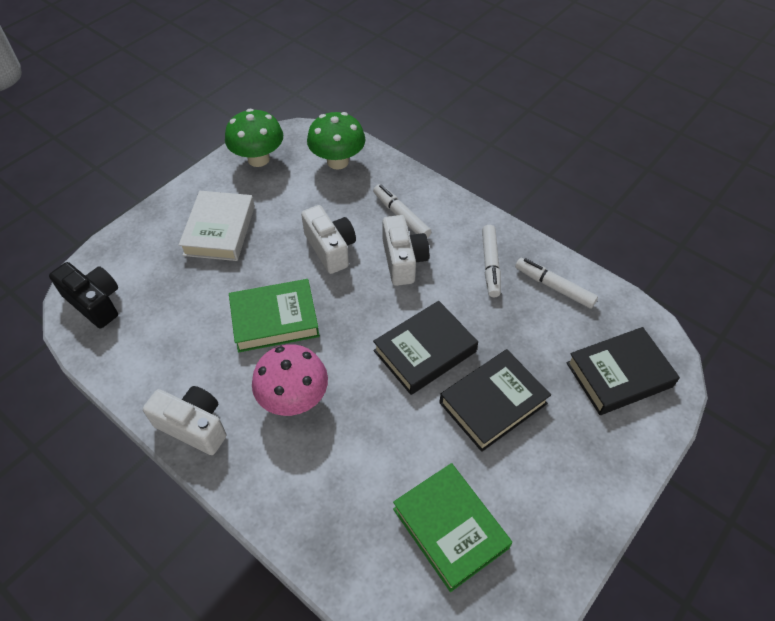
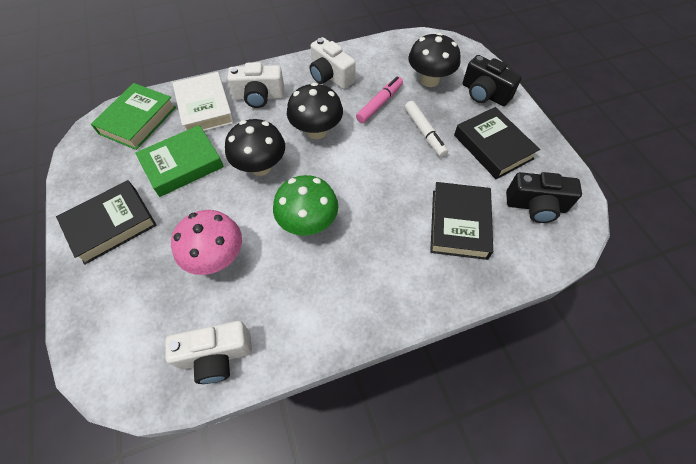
black camera: [49,262,118,328] = 1 -> [463,55,522,106] [506,172,582,223] = 2
black mushroom: none = 0 -> [225,119,285,176] [287,83,343,139] [408,33,461,87] = 3
green mushroom: [225,109,283,167] [307,112,365,170] = 2 -> [273,175,338,236] = 1
pink marker: none = 0 -> [356,76,403,123] = 1
white marker: [373,184,432,238] [482,225,501,297] [515,258,598,309] = 3 -> [405,101,448,157] = 1

